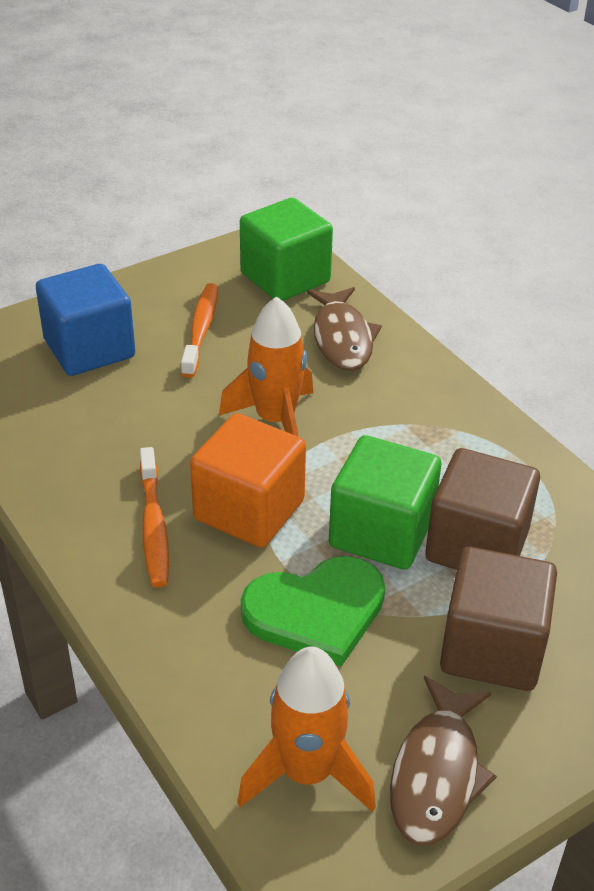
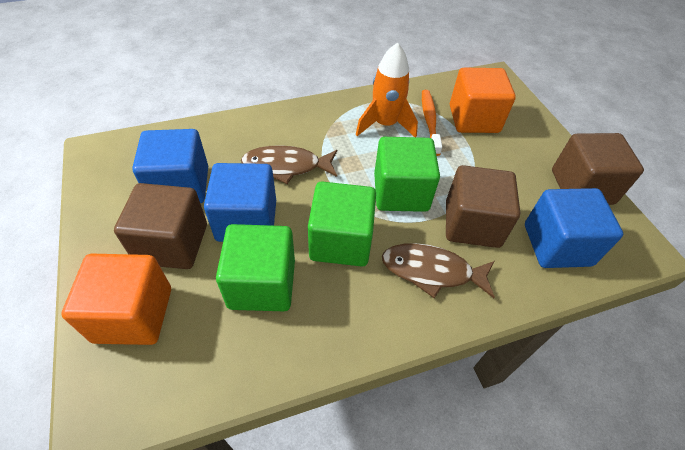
blue cube: [36,264,135,376] = 1 -> [132,129,208,203] [204,163,276,242] [525,188,623,268] = 3
brown cube: [425,448,540,570] [440,547,557,691] = 2 -> [114,183,207,269] [446,165,520,248] [552,133,644,205] = 3
green cube: [240,198,333,301] [329,435,441,570] = 2 -> [216,224,295,311] [308,182,376,267] [374,137,440,212] = 3
green heart: [241,556,385,667] = 1 -> none = 0
orange cube: [190,413,306,548] = 1 -> [61,254,171,345] [450,68,516,133] = 2
orange rocket: [219,296,313,436] [237,647,376,812] = 2 -> [356,42,418,137] = 1
orange toothbrush: [140,447,169,588] [181,283,218,378] = 2 -> [422,90,442,156] = 1

